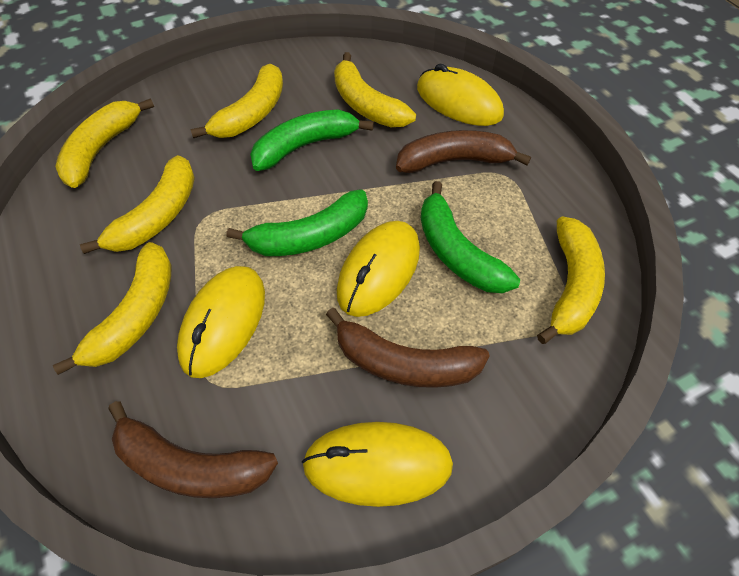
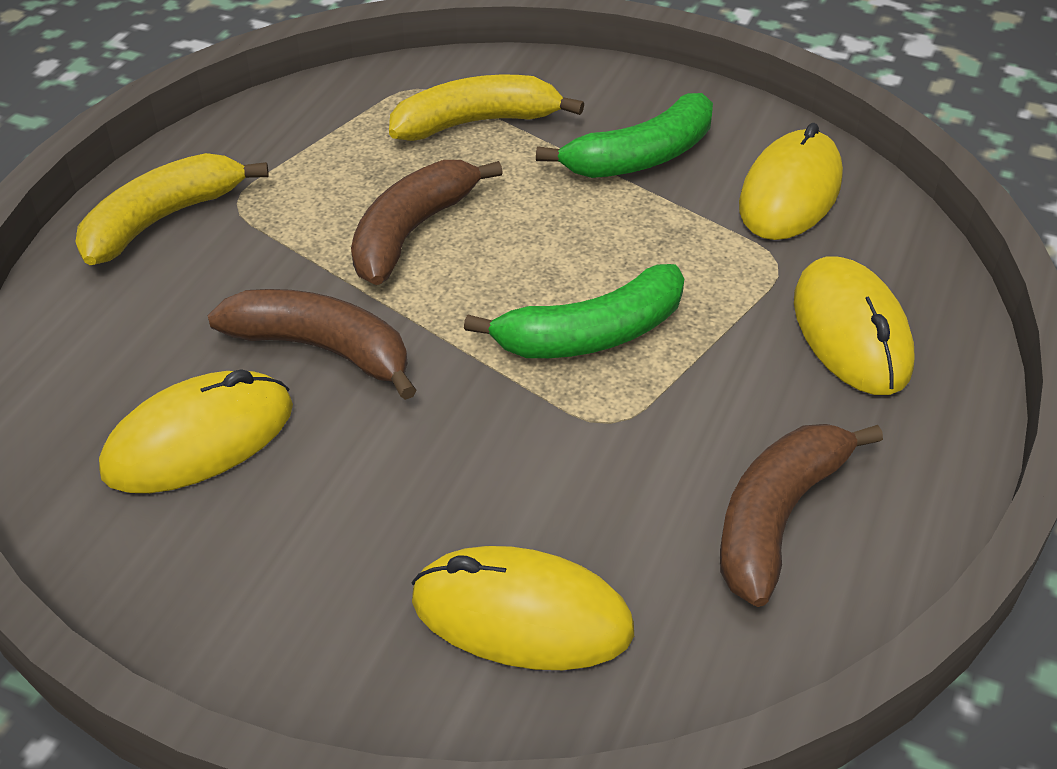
green banana: [227,189,368,256] [250,109,374,171] [421,181,520,293] = 3 -> [464,264,684,358] [536,93,713,178] = 2
yellow banana: [53,242,172,375] [55,98,154,188] [80,155,195,254] [190,64,283,138] [334,52,416,127] [537,216,605,344] = 6 -> [75,153,269,265] [389,75,584,141] = 2

